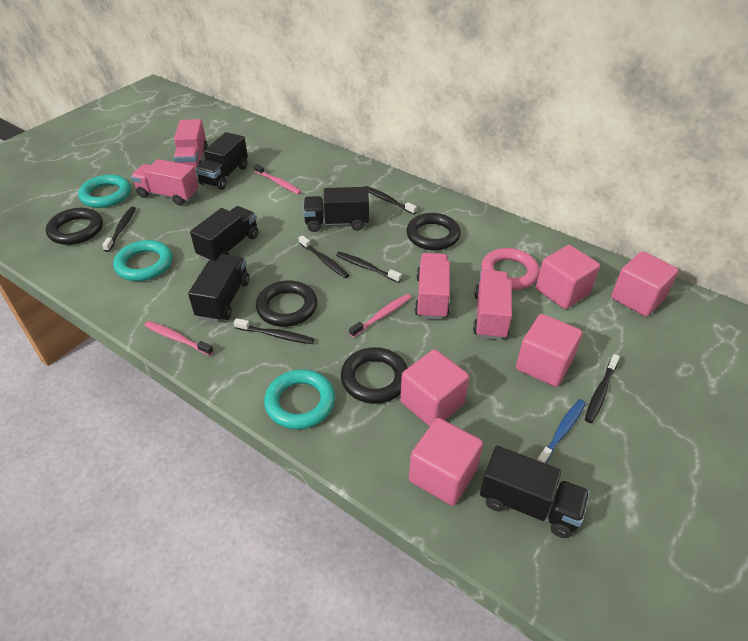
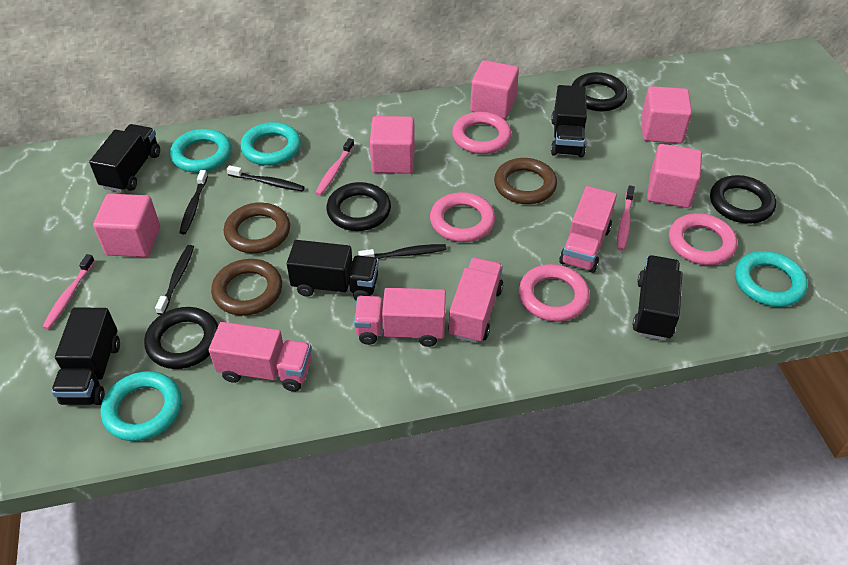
black toothbrush: [102,207,136,252] [234,318,314,344] [299,235,349,278] [336,252,402,283] [364,186,417,215] [585,354,620,423] = 6 -> [155,245,194,315] [179,170,208,234] [227,165,305,191] [358,244,447,259] = 4
blue toothbrush: [537,399,586,464] = 1 -> none = 0
brown ring: none = 0 -> [211,259,282,316] [224,202,290,253] [494,158,557,204] = 3
pink ring: [481,248,540,290] = 1 -> [430,192,495,242] [452,112,512,154] [519,264,590,322] [669,213,737,265] = 4
turquoise ring: [78,174,131,208] [113,240,172,281] [264,369,335,429] = 3 -> [101,371,182,441] [170,129,231,173] [240,122,301,166] [735,251,808,307] = 4

